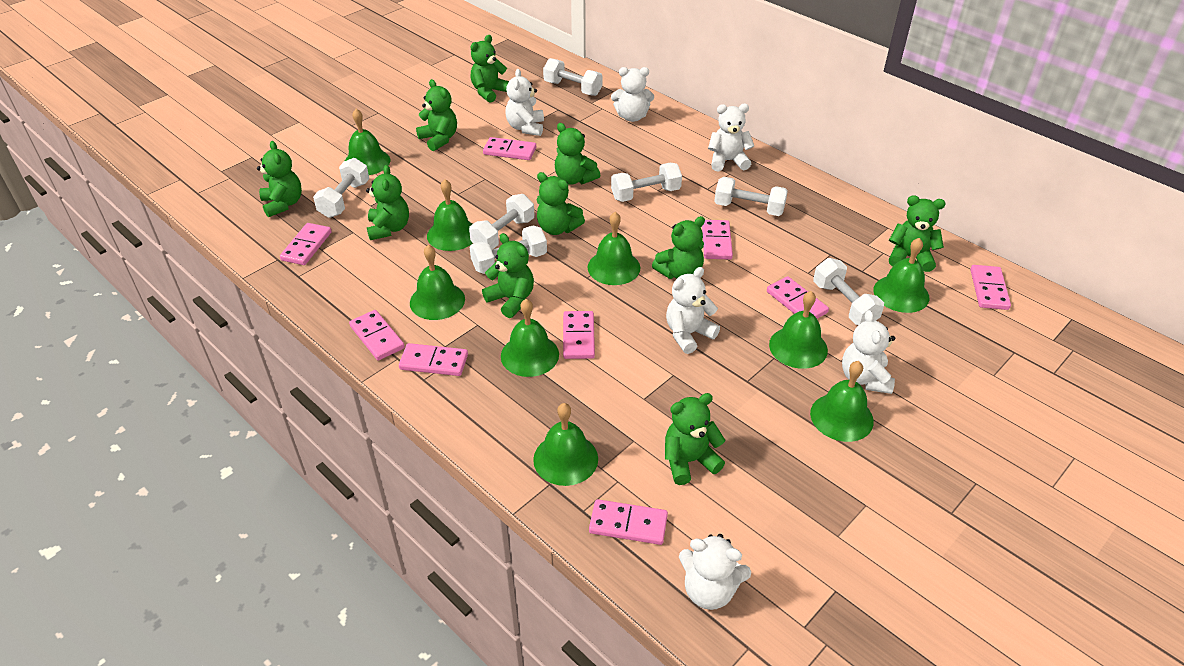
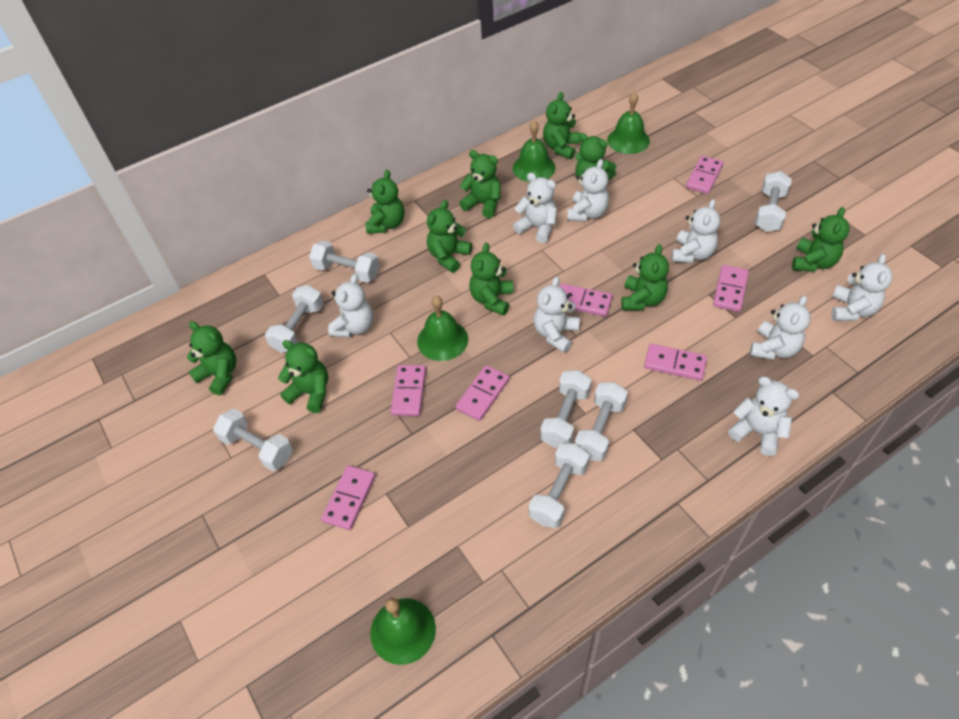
green bell: [345,109,390,175] [410,245,465,320] [427,179,472,251] [501,299,559,377] [533,403,598,486] [587,212,640,285] [769,291,828,369] [810,361,874,442] [873,238,929,313] = 9 -> [370,598,436,665] [417,296,468,361] [512,120,556,182] [607,92,650,154] = 4
pink domino: [280,223,332,265] [349,310,405,361] [399,343,468,376] [483,137,536,160] [563,311,595,359] [589,499,668,545] [702,220,733,259] [767,276,829,319] [970,265,1011,310] = 9 -> [321,465,375,530] [391,365,426,416] [456,365,509,421] [559,284,612,316] [644,344,707,381] [686,156,723,194] [713,265,749,312] = 7
white teddy bear: [505,69,544,136] [611,67,654,122] [666,267,720,354] [679,534,751,610] [708,104,754,171] [842,310,895,394] = 6 -> [328,274,373,337] [513,173,557,243] [534,276,580,353] [567,159,609,222] [671,199,720,263] [728,376,799,456] [750,295,811,360] [831,254,893,321] = 8

